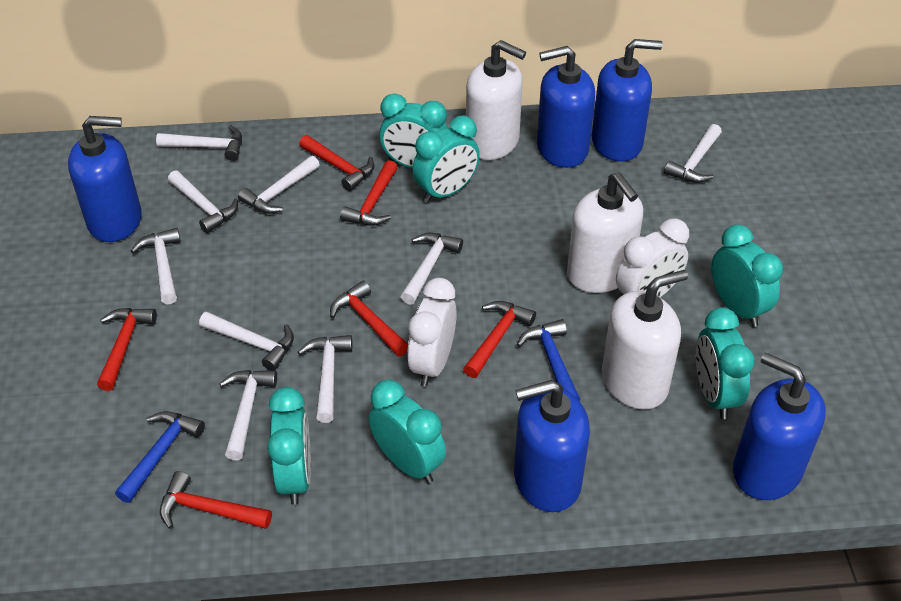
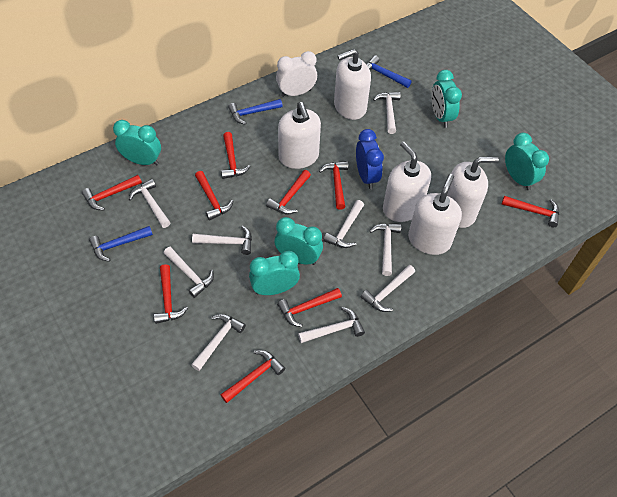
blue clock: none = 0 -> [356,129,384,189] = 1
blue hammer: [115,411,205,503] [517,319,580,401] = 2 -> [89,226,153,262] [228,99,283,125] [367,55,412,88] = 3
blue soap dispenser: [68,116,142,242] [514,380,590,512] [537,46,595,168] [592,39,663,162] [733,352,826,500] = 5 -> none = 0
red hammer: [97,308,157,391] [160,471,272,529] [299,135,374,191] [330,280,408,356] [340,160,398,226] [463,301,536,378] = 6 -> [82,175,142,210] [154,264,188,324] [195,171,234,220] [220,350,285,403] [221,132,250,179] [266,170,311,215] [277,288,342,327] [319,161,348,210] [502,196,559,227] = 9
turquoise clock: [267,387,311,504] [368,380,446,484] [379,93,447,168] [412,115,480,203] [696,307,755,419] [711,224,783,327] = 6 -> [113,120,161,165] [249,251,300,295] [274,217,323,265] [431,70,462,128] [505,133,549,190] = 5
white clock: [407,278,457,386] [616,219,689,297] = 2 -> [276,51,317,97] = 1
white soap dispenser: [466,40,526,160] [567,172,643,293] [602,270,688,410] = 3 -> [278,102,321,169] [334,49,371,120] [383,141,431,222] [408,174,462,255] [447,157,499,228] = 5

